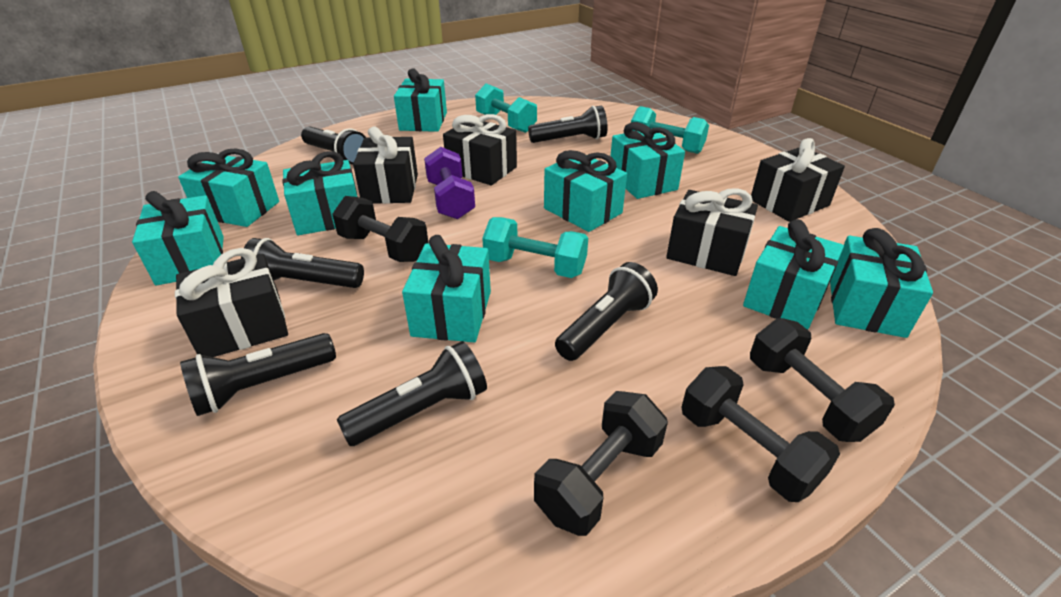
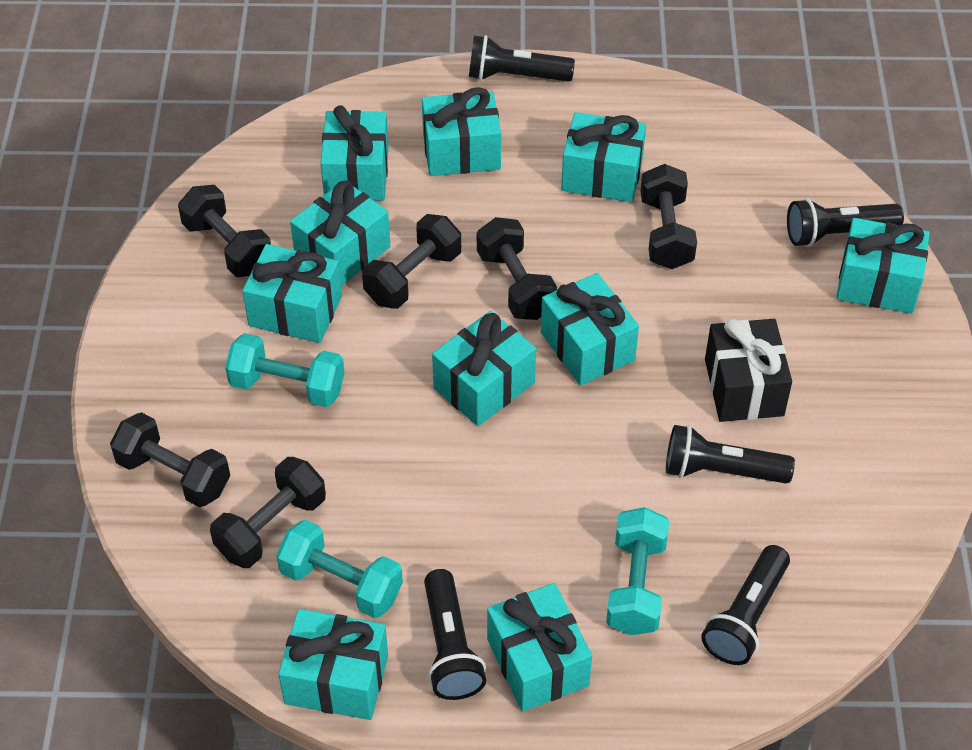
black dumbbell: [332,196,429,262] [534,391,668,536] [682,366,840,502] [750,318,895,442] = 4 -> [110,412,230,507] [178,185,271,277] [210,457,326,568] [362,214,461,309] [477,217,557,320] [641,164,697,269] = 6
black flashlight: [180,333,336,416] [241,238,364,288] [301,126,366,165] [337,341,487,446] [528,106,608,143] [555,262,658,361] = 6 -> [424,569,486,700] [469,35,575,82] [666,425,795,484] [701,545,790,665] [787,198,904,247] = 5
black gift: [175,248,288,357] [353,127,418,204] [443,114,517,185] [666,188,758,276] [751,138,845,222] = 5 -> [705,318,792,422] = 1
purple dumbbell: [424,147,475,219] = 1 -> none = 0
turquoise gift: [132,191,224,286] [178,148,279,227] [282,151,358,235] [394,69,447,132] [402,235,491,342] [544,150,627,232] [611,122,685,199] [743,219,844,329] [830,228,933,338] = 9 -> [242,244,342,343] [278,609,388,720] [290,180,390,286] [320,105,389,201] [422,87,501,176] [432,311,536,426] [487,583,592,712] [541,273,639,385] [561,112,646,202] [836,218,930,314] = 10

